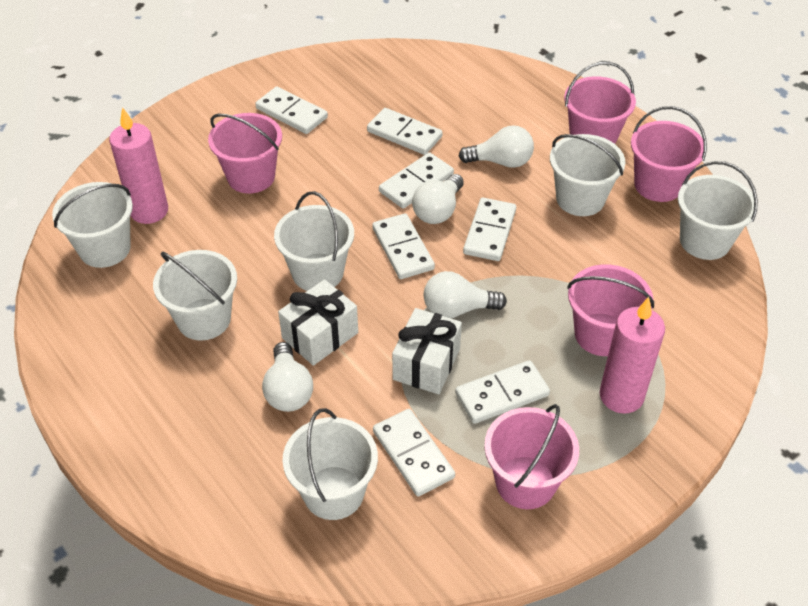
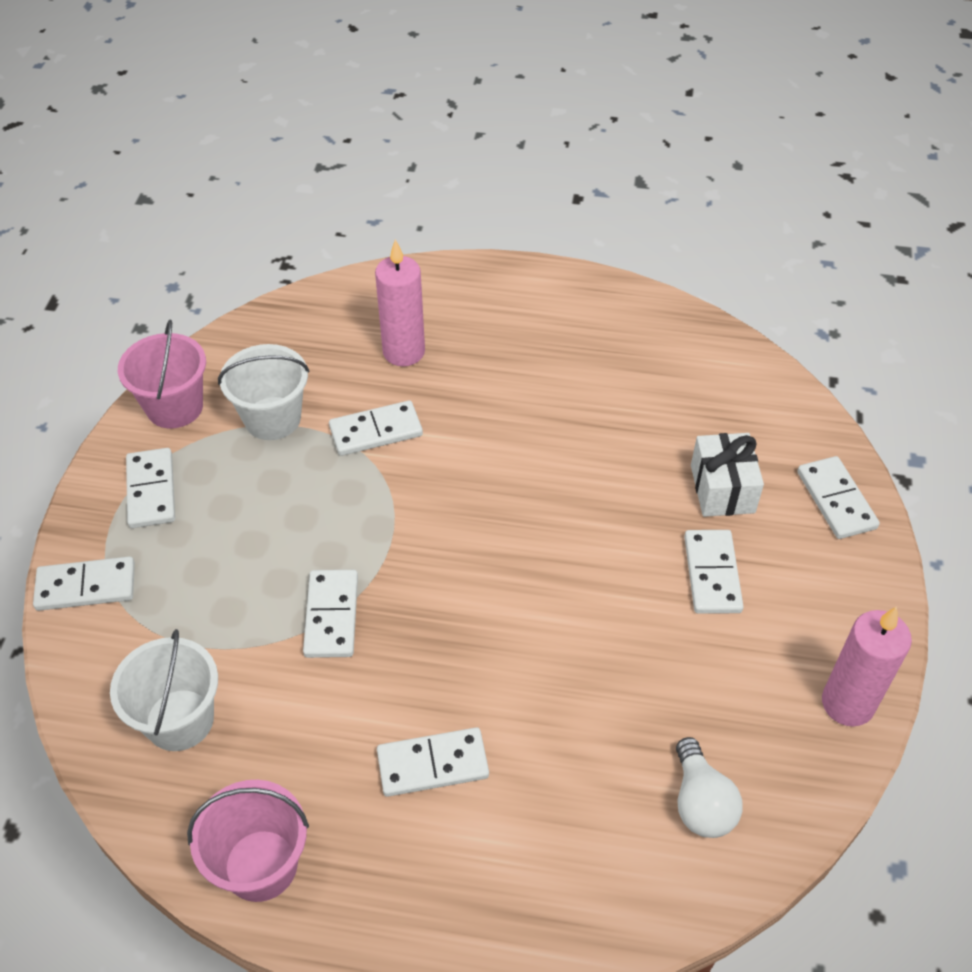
pink bucket: [208,113,282,194] [484,404,579,509] [564,61,636,144] [567,264,654,356] [631,106,707,202] = 5 -> [118,319,206,428] [187,780,309,902] = 2
white bucket: [52,182,133,268] [153,250,237,340] [274,191,354,291] [283,408,378,520] [550,134,625,216] [678,161,758,260] = 6 -> [110,629,218,751] [218,344,310,440] = 2
white gift: [278,279,358,366] [392,308,462,394] = 2 -> [691,433,764,517] = 1
white light bulb: [262,342,313,412] [412,174,464,224] [424,271,507,318] [459,125,534,168] = 4 -> [676,737,743,838] = 1

